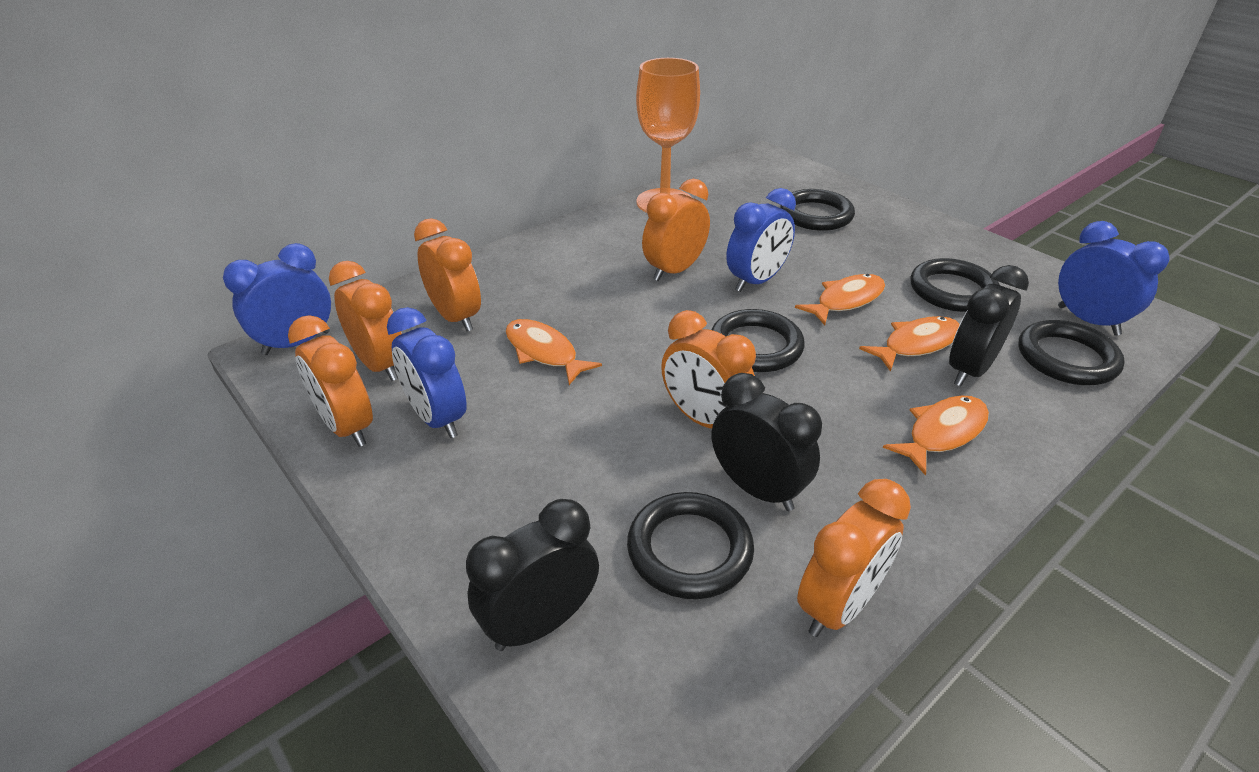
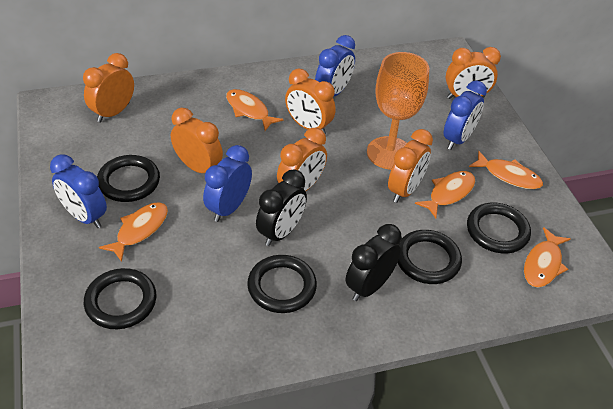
black clock: [466,499,599,651] [712,373,822,511] [949,265,1029,386] = 3 -> [256,170,307,246] [346,224,402,301] = 2
orange fish: [505,319,602,385] [795,274,885,325] [859,316,960,372] [883,396,989,475] = 4 -> [99,202,168,262] [226,89,284,131] [415,171,475,218] [469,151,543,189] [524,227,571,287] = 5

